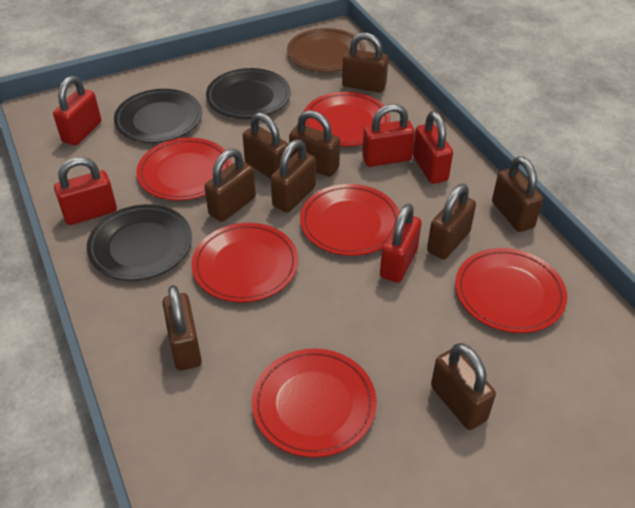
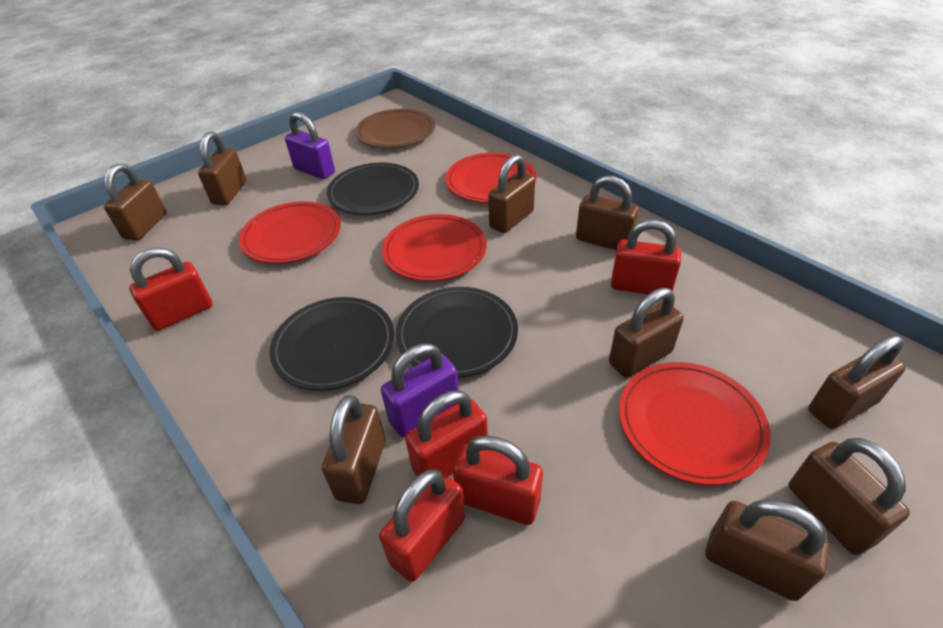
purple padlock: none = 0 -> [285,112,335,179] [381,344,459,437] = 2
red plate: [136,138,232,201] [192,223,298,302] [252,348,377,458] [300,184,400,256] [304,92,390,146] [455,248,567,333] = 6 -> [239,201,341,264] [382,214,487,281] [446,153,537,203] [619,362,771,485] = 4

